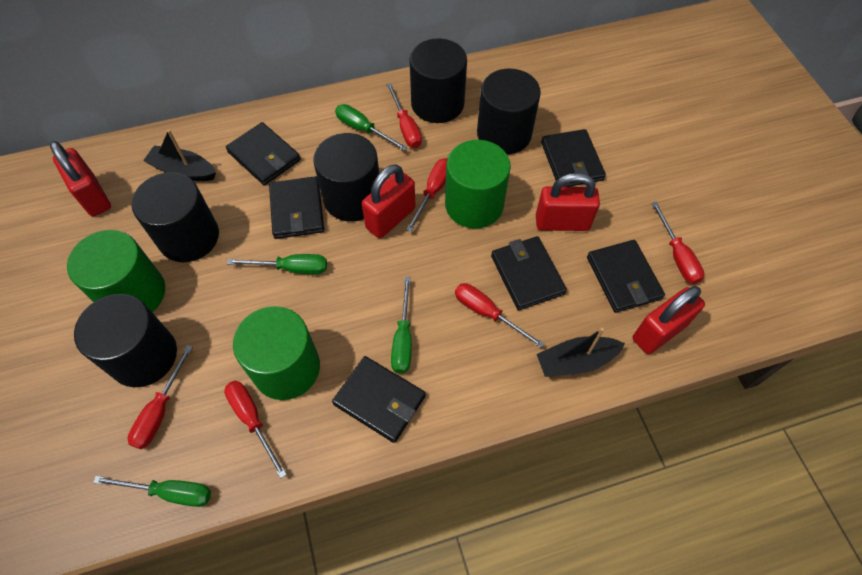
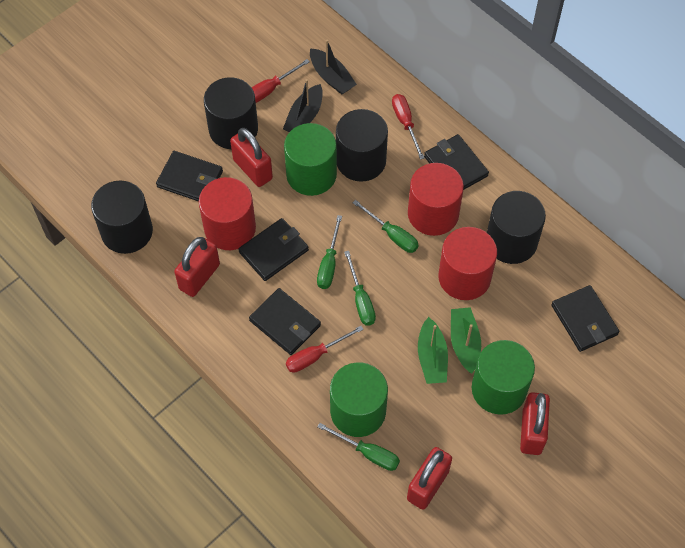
black cylinder: [74,294,177,387] [131,172,219,262] [313,133,379,222] [409,38,467,123] [477,69,541,155] = 5 -> [91,181,153,254] [204,77,258,149] [336,109,388,182] [487,191,546,264] = 4
black wallet: [226,122,301,185] [269,176,324,239] [332,356,426,443] [491,236,567,310] [541,129,606,187] [587,240,665,313] = 6 -> [156,151,223,202] [238,218,309,281] [249,288,321,355] [424,134,489,190] [551,285,619,352] = 5
green boat: none = 0 -> [418,317,448,384] [451,307,481,374] = 2
red cylinder: none = 0 -> [199,177,256,250] [408,163,464,236] [438,227,497,300] = 3
red screwdriver: [128,345,193,449] [224,381,287,478] [387,83,422,148] [406,158,447,232] [455,283,544,348] [651,201,704,284] = 6 -> [251,59,310,103] [286,326,364,373] [392,94,425,160] = 3

